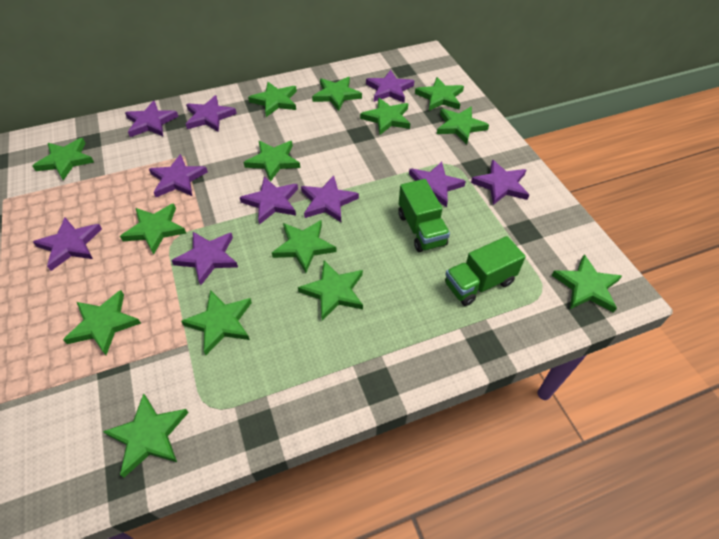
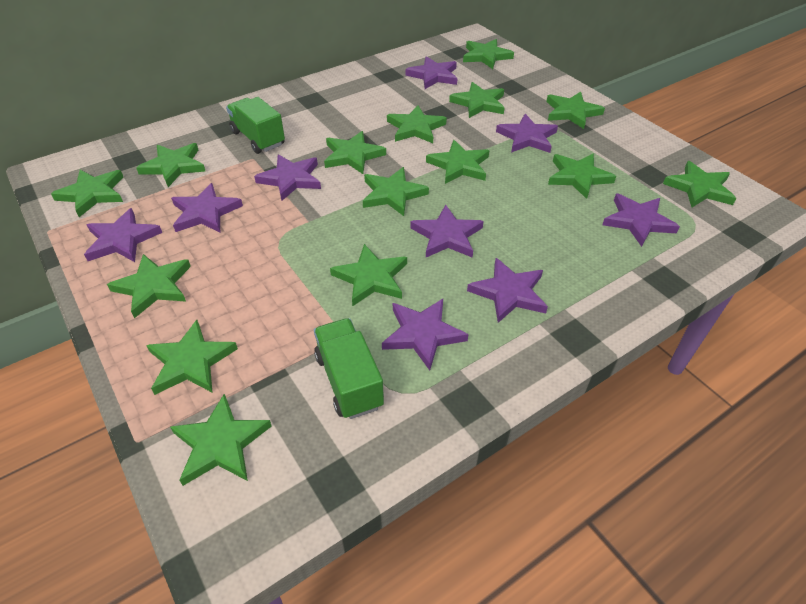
green star: [33,138,94,180] [63,290,141,355] [103,393,189,478] [120,203,186,255] [181,290,252,355] [244,141,300,182] [248,82,297,117] [272,220,337,273] [298,261,363,321] [312,77,362,111] [360,98,410,135] [415,77,464,111] [437,106,489,144] [551,255,622,313] = 14 -> [51,170,123,217] [107,254,191,318] [136,143,205,187] [146,320,238,395] [170,394,272,486] [324,131,386,174] [330,244,407,307] [363,167,429,216] [387,105,447,143] [426,140,489,184] [449,82,505,118] [463,39,514,69] [546,92,605,129] [548,154,616,199] [663,161,736,207] = 15
purple star: [33,218,102,271] [125,101,179,137] [149,154,208,197] [171,232,238,285] [186,95,237,132] [240,177,298,225] [301,175,359,222] [366,70,414,103] [409,162,466,207] [471,160,529,205] = 10 -> [84,208,162,262] [171,183,243,233] [254,154,321,201] [382,299,468,370] [406,56,458,89] [410,205,484,257] [467,258,548,323] [496,114,558,153] [602,194,680,247] = 9

